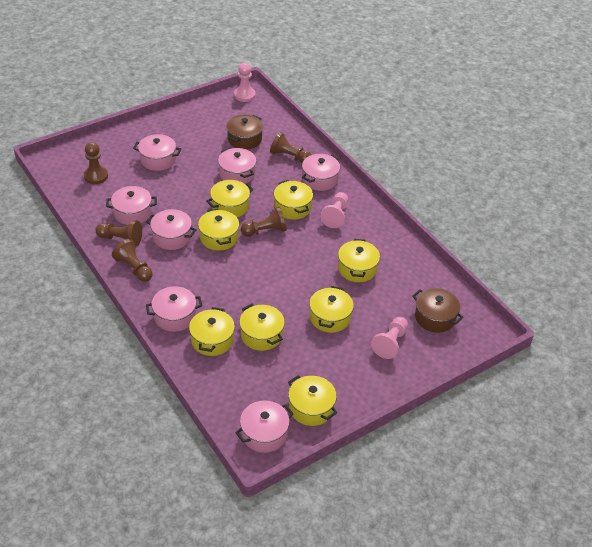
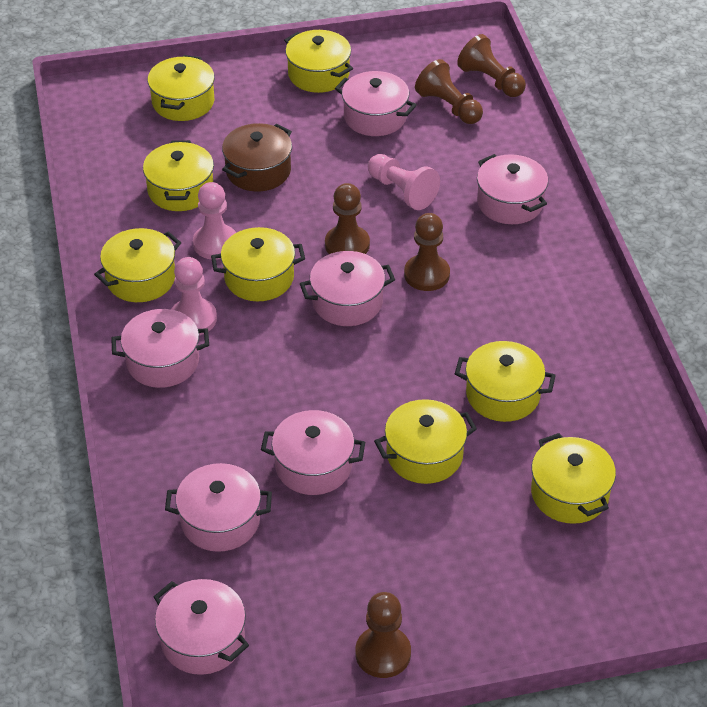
brown pot: [226,115,263,150] [412,288,464,333] = 2 -> [222,123,292,192] = 1

